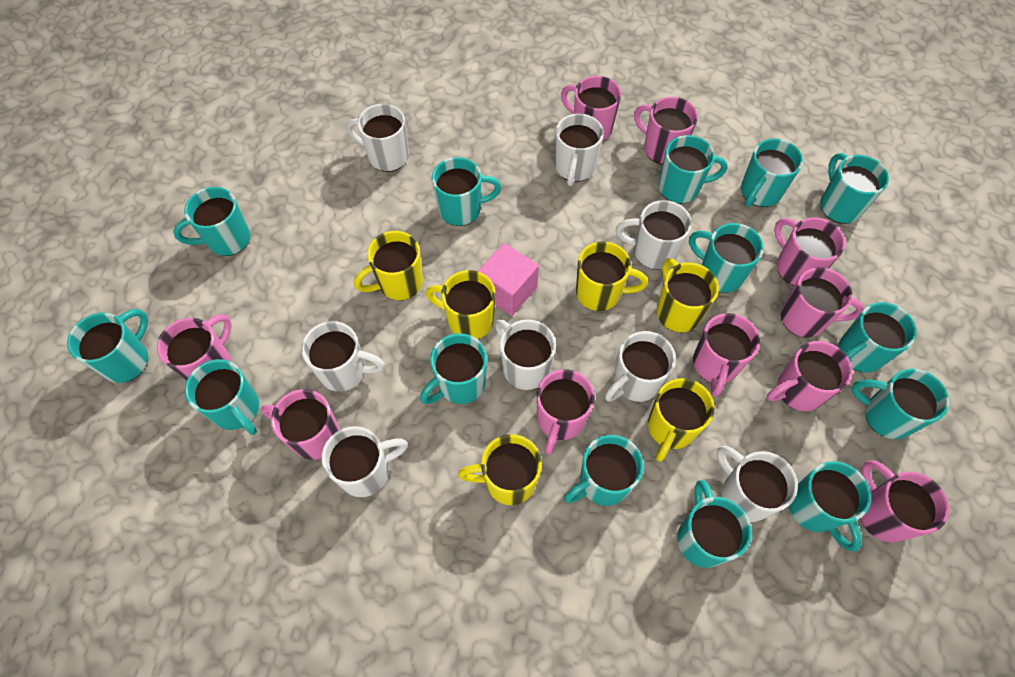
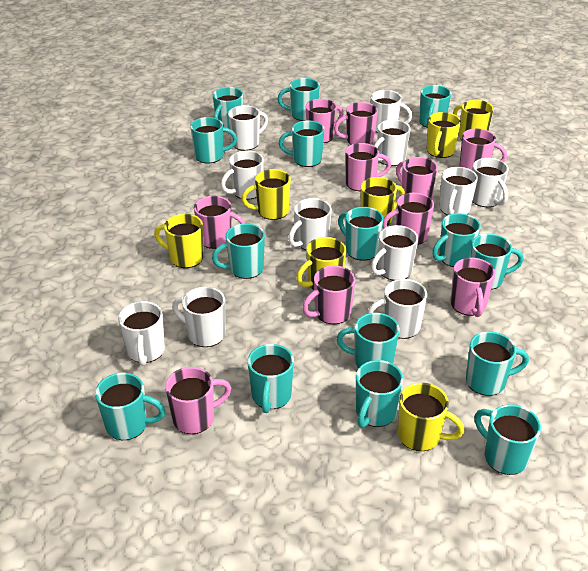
pink cube: [478,243,539,316] = 1 -> none = 0
turquoise mug: [67,309,148,383] [173,187,251,256] [185,359,259,435] [420,333,487,404] [432,157,502,226] [564,435,644,506] [658,135,728,204] [677,480,752,568] [689,223,764,293] [741,138,803,207] [789,461,871,552] [820,153,889,224] [838,302,917,373] [851,368,949,439] = 14 -> [95,373,166,440] [190,117,237,163] [212,224,265,279] [213,87,243,129] [247,344,294,413] [278,78,320,121] [279,120,325,167] [336,313,400,368] [338,207,384,261] [356,360,403,428] [419,85,451,128] [432,213,481,267] [466,331,529,396] [470,234,524,290] [475,404,541,475] = 15
white mug: [301,321,385,392] [322,426,408,497] [346,104,409,172] [495,319,556,390] [555,113,604,186] [605,331,676,402] [616,200,692,270] [716,446,798,522] = 8 -> [118,301,165,366] [172,287,225,347] [221,150,264,200] [228,105,268,151] [288,198,332,251] [367,279,427,339] [371,90,412,133] [371,225,418,281] [374,120,411,166] [439,167,478,215] [472,158,509,207] = 11
yellow mug: [354,231,423,300] [426,270,496,339] [458,434,542,505] [576,241,648,311] [648,378,714,462] [657,258,719,332] = 6 -> [154,214,204,268] [241,169,291,220] [296,237,346,290] [361,177,405,226] [398,383,465,451] [427,112,461,158] [453,100,494,140] = 7

